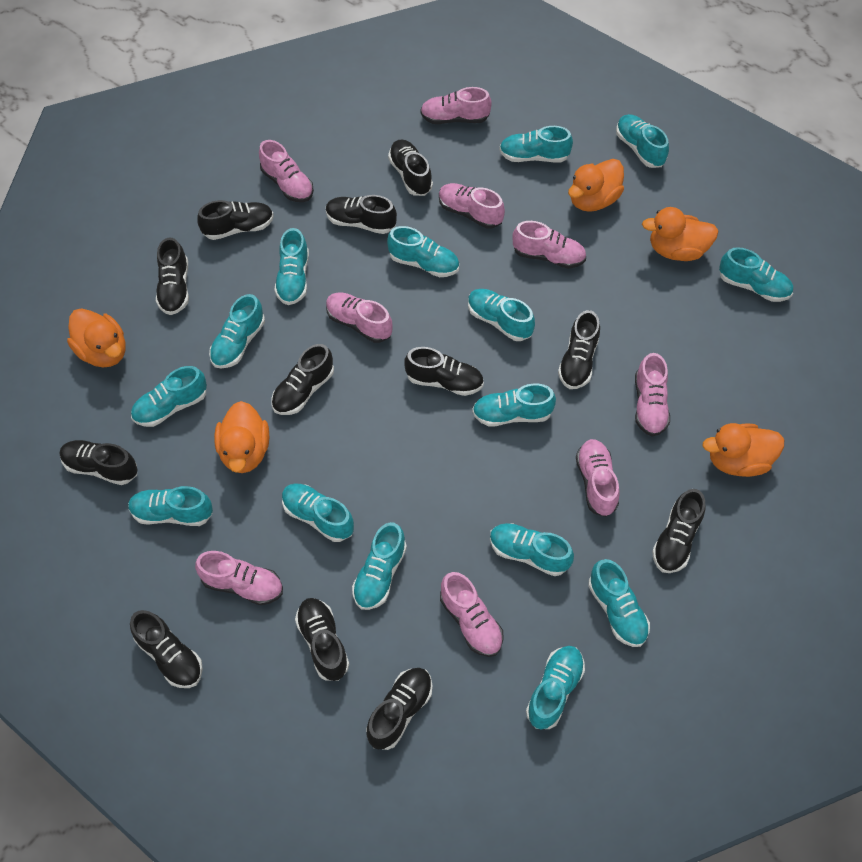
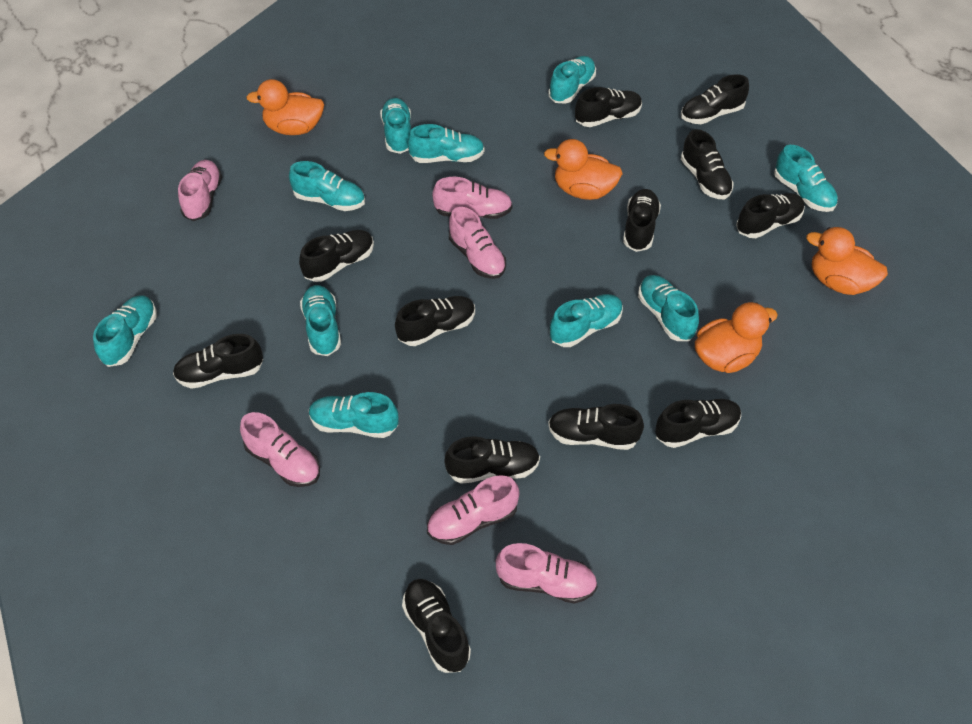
orange duck: [67,308,125,368] [214,401,269,473] [568,159,624,212] [642,207,718,261] [703,423,784,477] = 5 -> [246,79,324,135] [544,139,623,200] [695,302,778,373] [806,227,888,295] = 4
pink shoe: [195,551,283,605] [259,140,314,202] [326,292,393,343] [420,87,492,124] [439,183,505,229] [440,572,503,657] [513,221,586,269] [576,439,620,517] [635,353,670,437] = 9 -> [178,160,222,221] [240,412,320,487] [427,475,520,545] [432,177,513,219] [449,207,506,279] [495,543,598,604] = 6
turquoise shoe: [128,486,213,526] [131,366,207,427] [209,294,265,369] [274,228,309,305] [282,484,354,542] [352,522,407,610] [387,226,459,277] [468,289,535,341] [472,384,556,427] [490,523,574,576] [499,126,573,162] [526,646,585,729] [588,559,650,647] [616,114,669,168] [719,247,793,302] = 15 -> [93,296,157,367] [289,161,365,211] [300,285,341,356] [309,392,398,438] [380,98,411,154] [408,124,484,163] [548,56,596,104] [550,294,623,347] [638,275,699,341] [774,145,838,212] = 10

